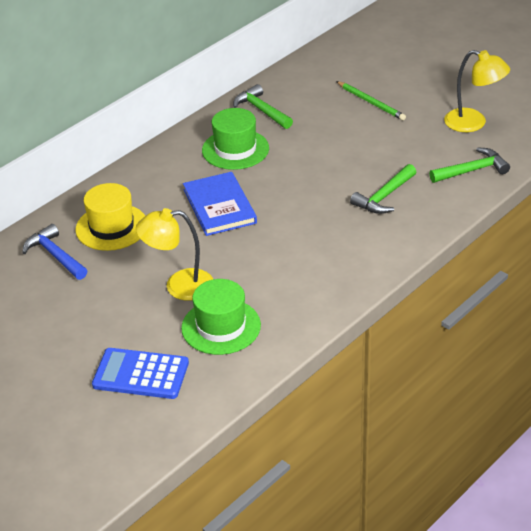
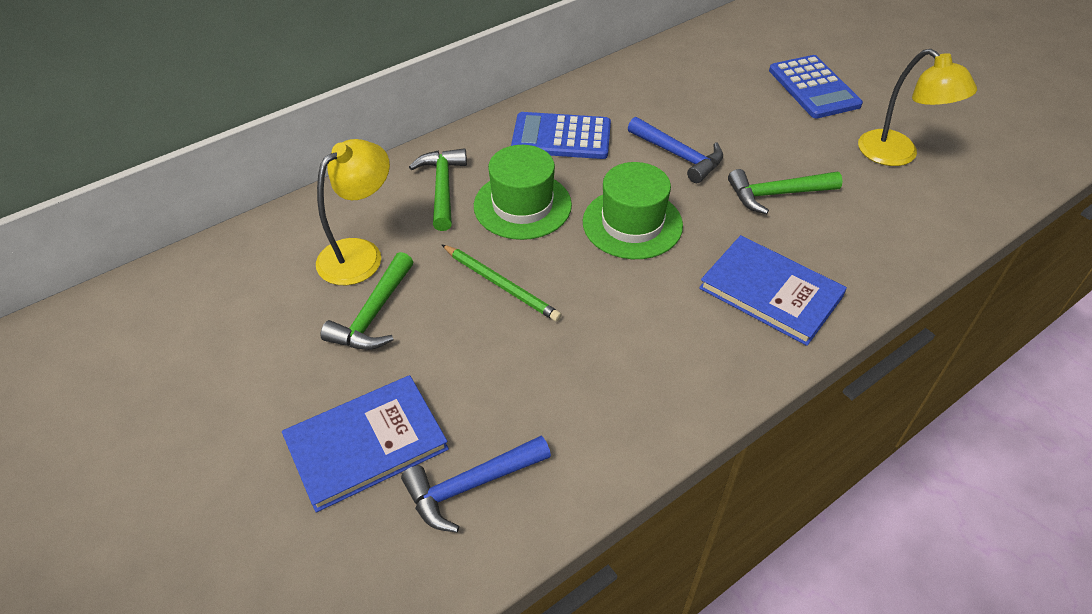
blue book: [183,172,257,236] = 1 -> [282,375,449,512] [699,235,847,346] = 2
blue calculator: [92,348,189,399] = 1 -> [511,112,611,159] [769,55,863,119] = 2
blue hammer: [22,224,87,280] = 1 -> [401,436,551,533] [628,117,723,183] = 2
yellow hat: [75,183,145,251] = 1 -> none = 0

